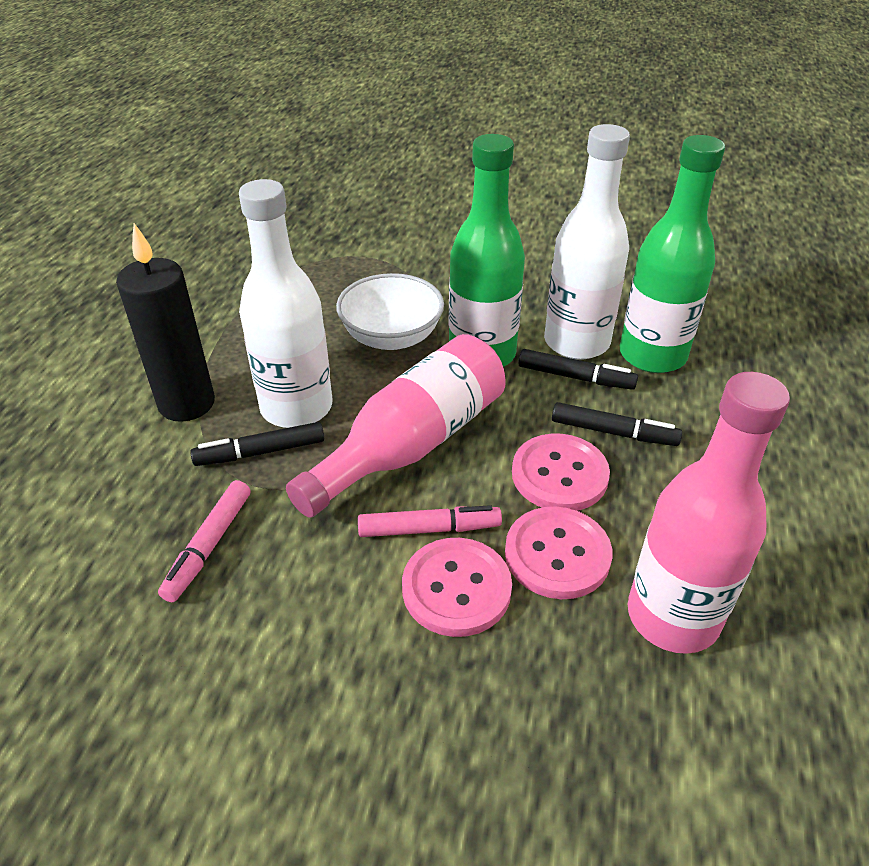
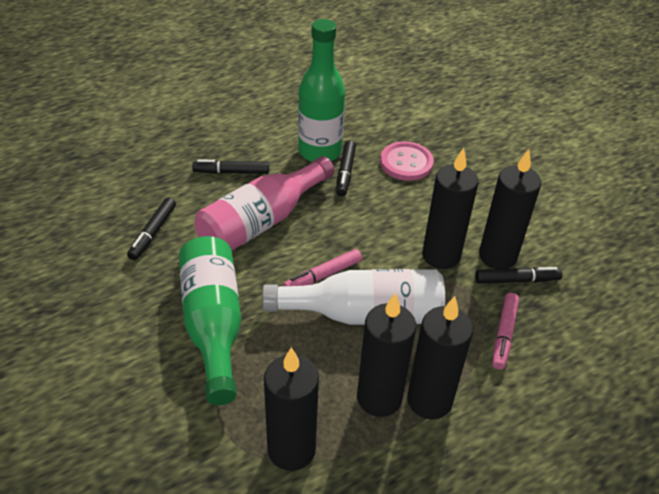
black candle: [116,223,215,422] = 1 -> [264,347,319,471] [357,293,416,417] [407,296,473,420] [422,148,479,269] [479,149,541,269] = 5
black marker: [190,422,324,466] [518,349,638,390] [552,402,682,446] = 3 -> [127,198,176,260] [192,160,269,174] [336,140,356,196] [475,267,562,283] = 4
pink bottle: [286,334,506,518] [628,372,790,654] = 2 -> [194,156,334,250] = 1
pink button: [402,538,512,637] [505,506,612,599] [512,434,610,511] = 3 -> [380,141,434,181] = 1
white bottle: [239,179,332,428] [544,124,630,360] = 2 -> [263,269,445,325] = 1
white bowl: [336,273,444,350] = 1 -> none = 0

